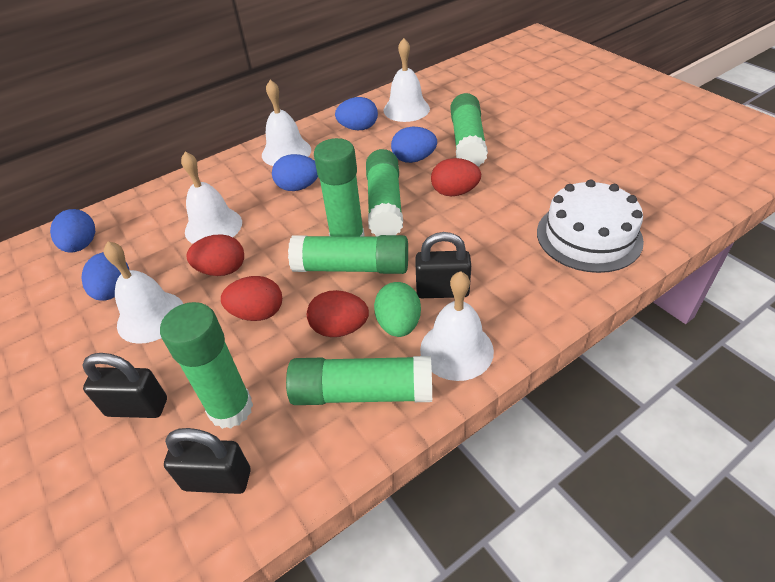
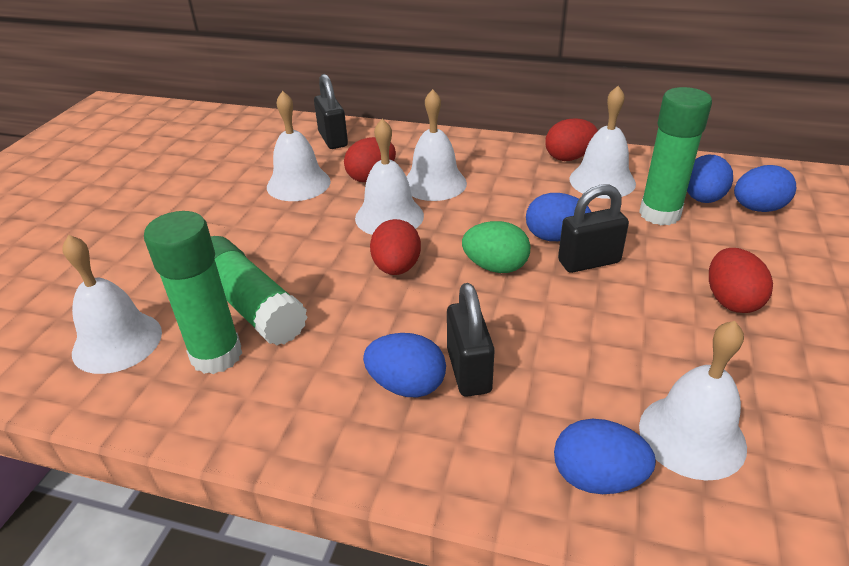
green glue stick: [160,302,253,429] [286,356,432,405] [288,235,408,274] [314,138,365,237] [366,149,403,236] [450,93,488,166] = 6 -> [144,211,242,374] [211,236,308,346] [639,87,712,225] = 3
white bell: [104,241,183,344] [181,152,242,244] [262,80,311,166] [384,38,430,122] [420,271,494,381] = 5 -> [63,235,162,374] [267,91,331,201] [355,119,424,235] [406,89,467,201] [569,86,636,199] [639,321,747,481] = 6
white cake: [537,179,644,273] = 1 -> none = 0

